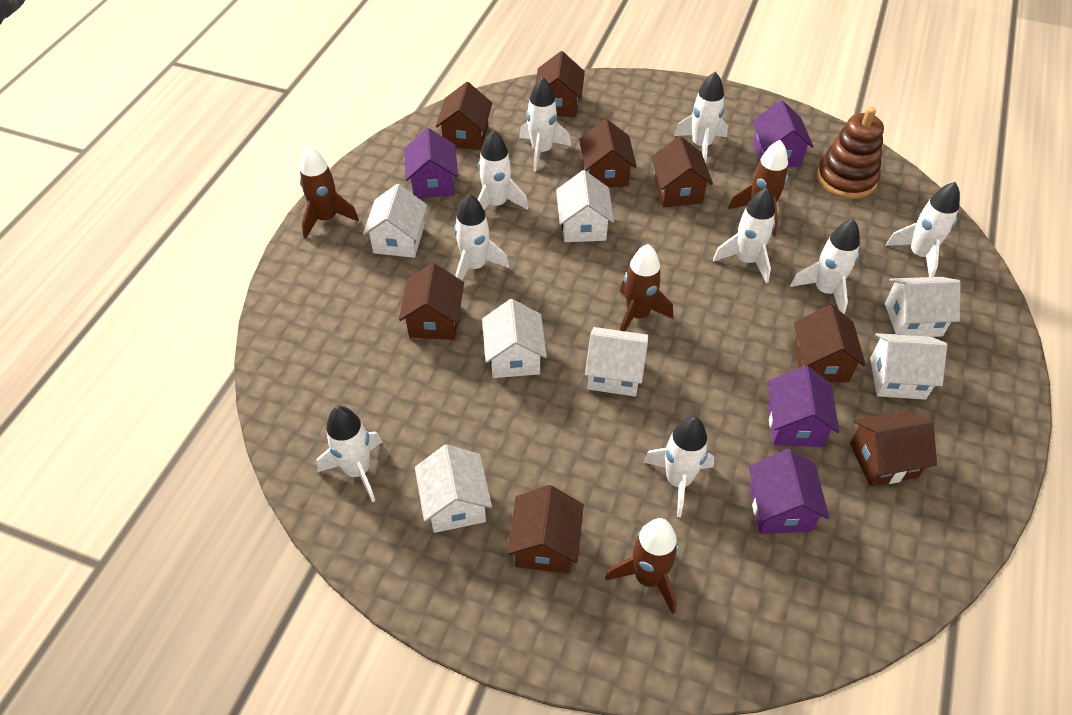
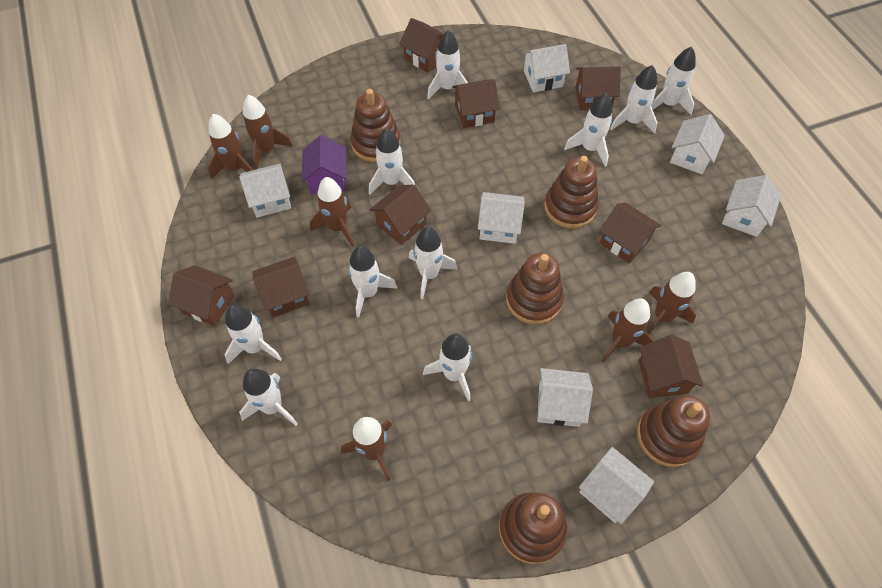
brown rocket: [300,145,359,239] [605,518,679,614] [620,244,673,331] [728,140,788,236] = 4 -> [208,114,253,179] [243,95,293,170] [310,177,354,247] [341,417,392,481] [601,299,654,363] [647,272,696,334] = 6
brown stacking toy: [817,107,884,199] = 1 -> [350,89,400,162] [499,492,567,564] [506,253,564,324] [544,156,599,228] [637,395,710,467] = 5
purple house: [404,128,458,198] [749,449,829,534] [752,100,814,167] [768,365,839,447] = 4 -> [302,135,347,194] = 1
white rocket: [317,406,382,502] [454,194,509,280] [477,130,528,210] [519,77,571,171] [643,416,714,517] [674,72,728,163] [713,188,775,283] [790,219,860,314] [886,182,960,277] = 9 -> [224,305,282,364] [239,368,298,426] [348,246,398,318] [369,128,415,195] [409,227,457,299] [423,334,472,401] [427,30,468,99] [564,93,612,167] [610,65,658,134] [651,47,696,115] = 10

